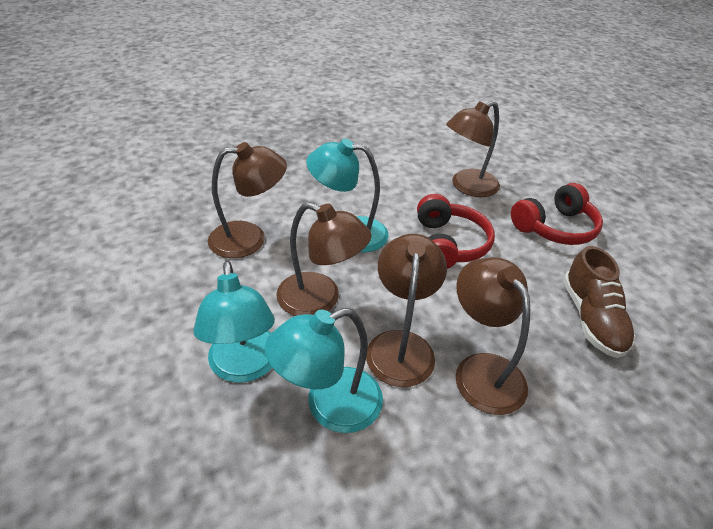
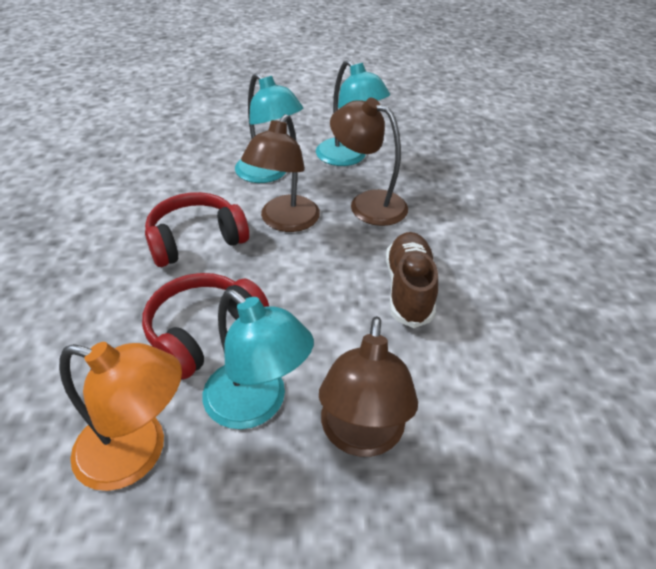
brown lamp: [208,142,287,258] [276,202,372,316] [366,234,447,387] [446,101,500,197] [455,257,530,415] = 5 -> [241,114,320,232] [319,316,418,457] [330,98,408,226] = 3
orange lamp: none = 0 -> [59,342,182,491] = 1

